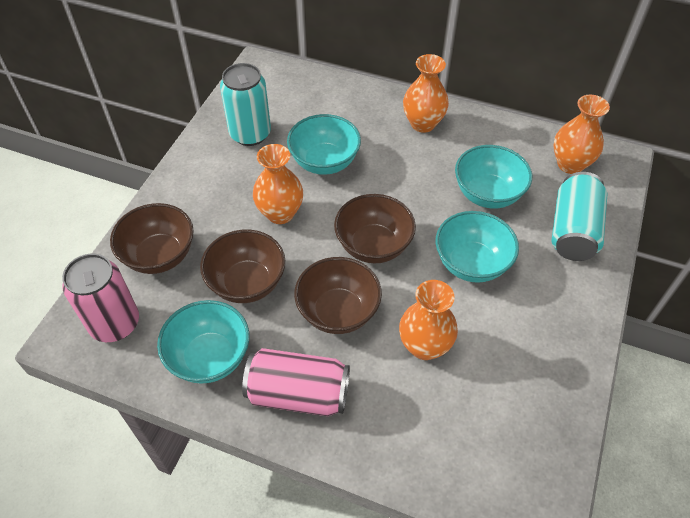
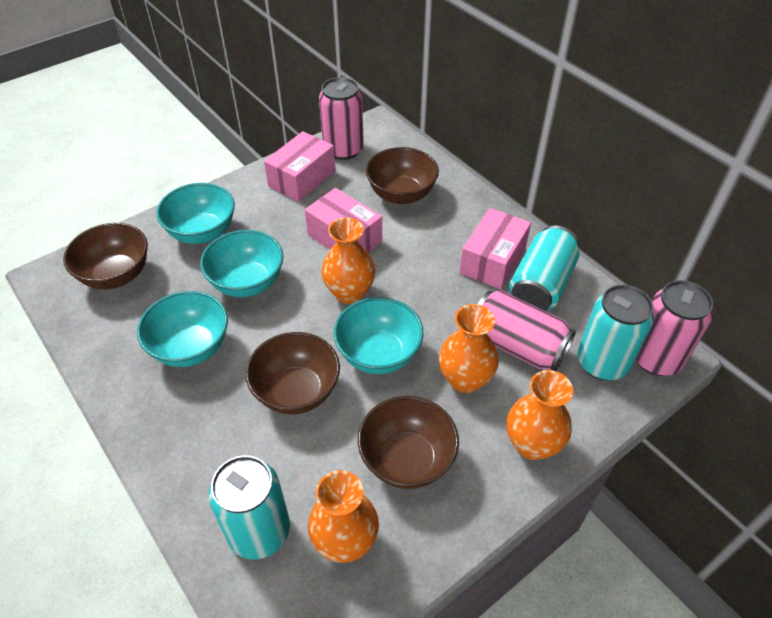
pink box: none = 0 -> [264,131,336,202] [305,188,382,253] [460,208,531,289] = 3
pink can: [62,254,139,342] [242,348,350,416] = 2 -> [319,77,364,160] [478,290,576,371] [635,280,713,376] = 3
turquoise can: [220,63,271,146] [552,172,607,261] = 2 -> [209,455,290,559] [509,226,580,311] [578,284,654,380] = 3

